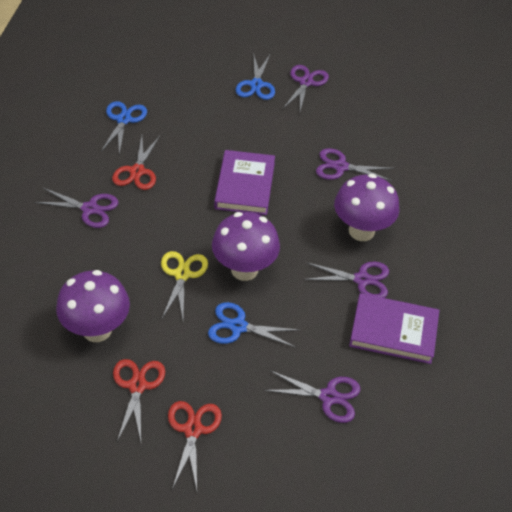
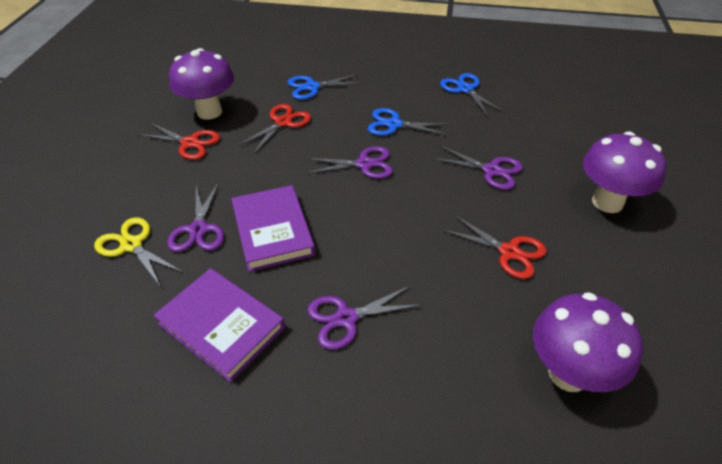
purple scissors: [34,188,119,228] [264,370,361,423] [283,65,329,111] [304,261,389,298] [316,148,394,181] = 5 -> [167,183,224,252] [305,146,393,179] [307,285,423,350] [432,146,523,190] = 4

